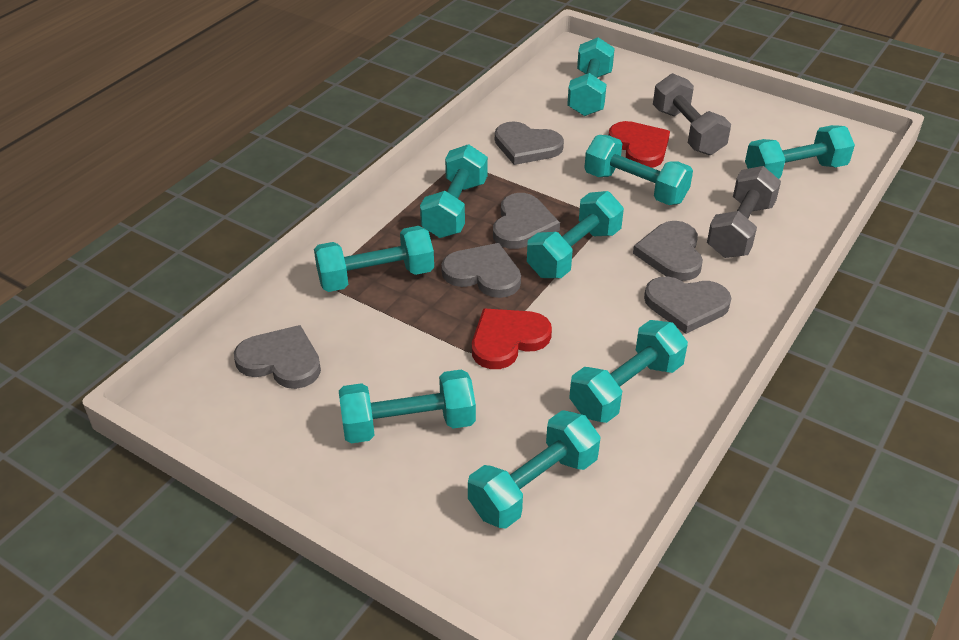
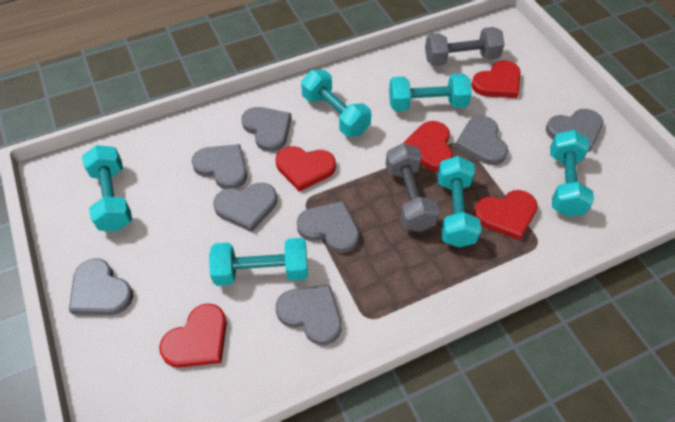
grey heart: [234,325,321,389] [441,243,521,298] [493,193,560,249] [495,122,564,165] [633,221,703,281] [644,277,731,334] = 6 -> [69,258,133,315] [191,144,247,189] [213,183,277,232] [241,107,292,152] [276,285,342,345] [297,201,359,253] [455,116,508,165] [546,109,603,151] = 8
red heart: [472,309,552,369] [609,121,670,168] = 2 -> [159,303,227,368] [276,146,336,192] [403,121,453,171] [471,60,520,98] [474,190,538,241] = 5
turquoise dumbbell: [314,226,434,292] [339,369,476,443] [420,144,488,238] [468,410,601,528] [527,191,624,278] [567,37,615,116] [569,320,688,423] [584,135,693,205] [745,125,855,179] = 9 -> [82,145,132,231] [209,238,308,286] [301,70,371,137] [389,73,472,111] [438,156,481,248] [550,130,594,217] = 6

